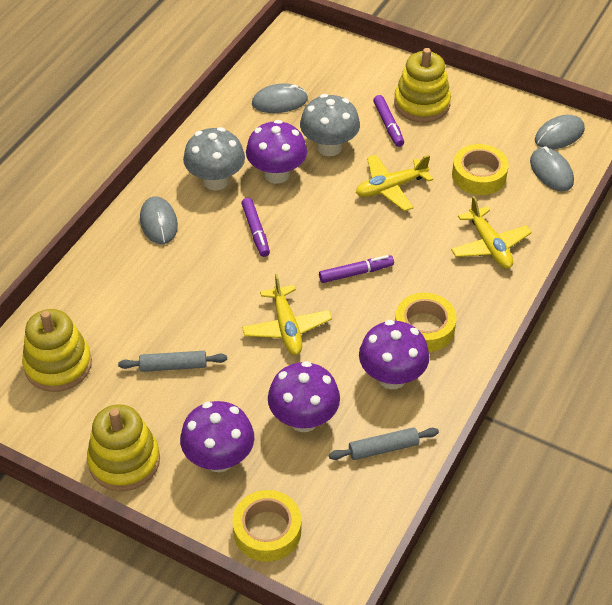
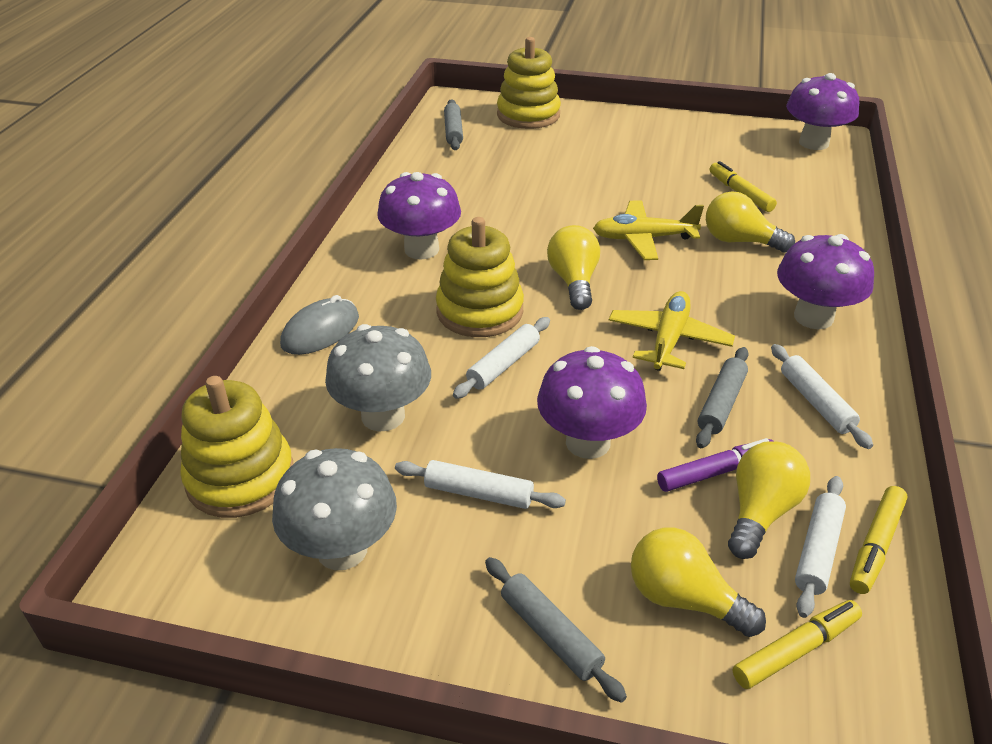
grey mouse: [140,196,178,244] [252,83,308,113] [530,146,574,191] [535,115,585,149] = 4 -> [280,295,359,355] = 1
grey rolling pin: [118,351,227,372] [329,427,439,460] = 2 -> [444,99,463,150] [485,557,627,702] [696,347,749,448] = 3
purple marker: [241,198,270,257] [319,255,394,283] [373,95,404,147] = 3 -> [657,438,773,492] = 1
white rolling pin: none = 0 -> [395,460,566,509] [453,317,550,399] [771,344,873,449] [795,476,846,618] = 4
yellow light bulb: none = 0 -> [547,225,600,310] [631,527,766,637] [706,191,795,252] [728,441,810,559] = 4
yellow marker: none = 0 -> [710,161,777,212] [733,600,862,689] [850,486,908,594] = 3
yellow plane: [242,274,332,355] [356,155,433,211] [451,196,532,269] = 3 -> [593,201,704,260] [609,291,735,371] = 2
yellow tape: [232,490,301,562] [395,293,457,352] [452,144,509,195] = 3 -> none = 0

